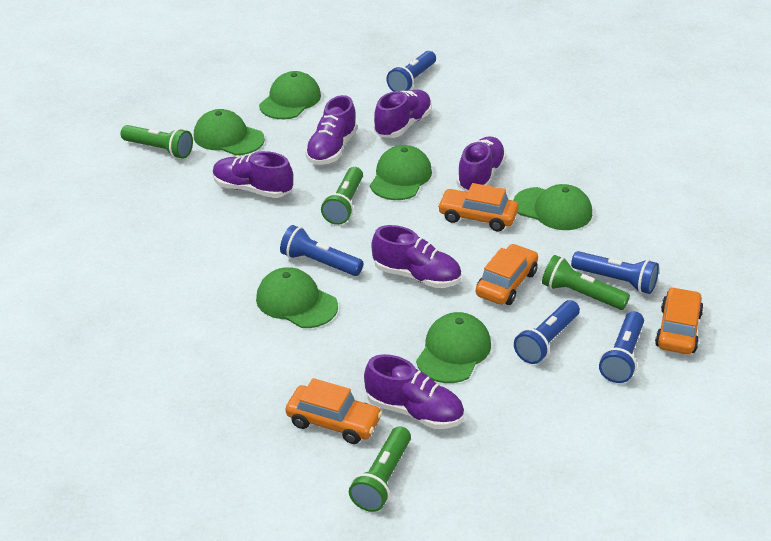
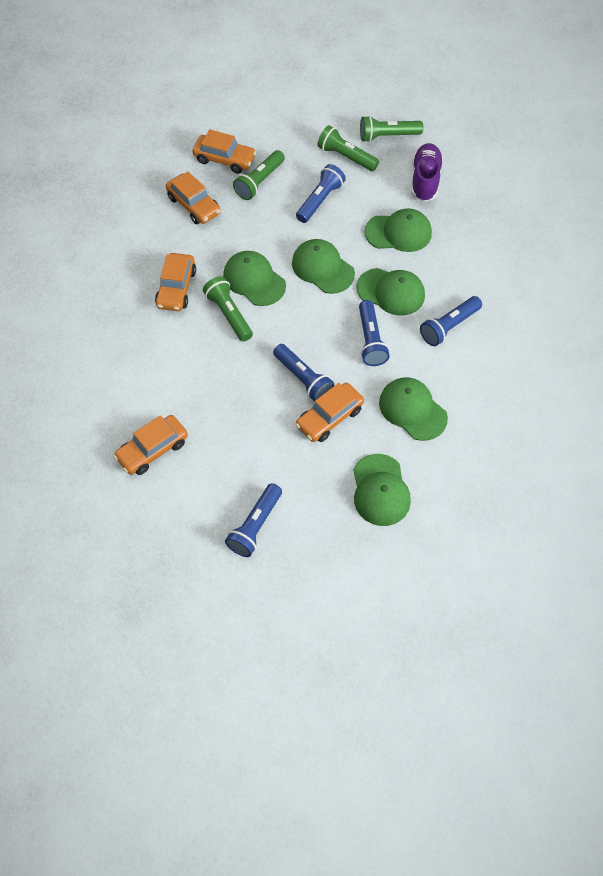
orange car: [285,378,382,444] [437,183,518,231] [476,244,538,305] [655,287,704,354] = 4 -> [114,415,188,475] [155,253,196,311] [166,171,221,224] [193,129,256,174] [295,383,364,442] = 5
purple shoe: [213,151,293,198] [305,95,357,165] [364,354,464,429] [371,225,461,288] [374,90,432,138] [456,137,506,192] = 6 -> [411,143,443,202] = 1

